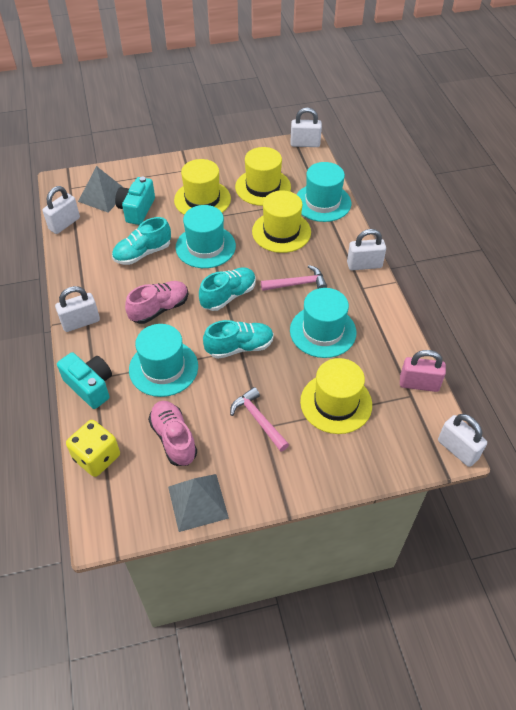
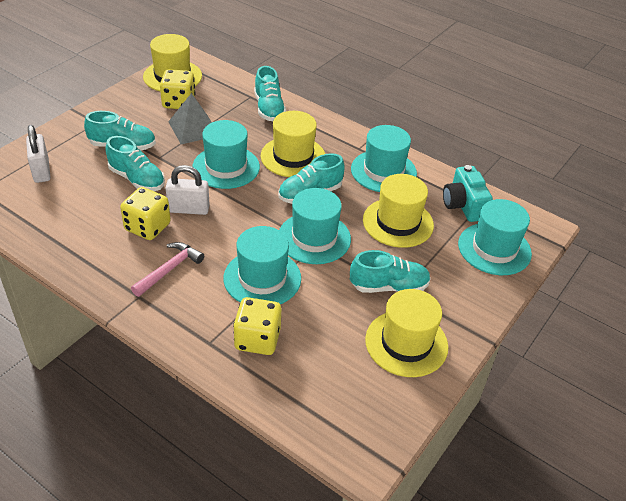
grey pyramid: [78,166,124,212] [168,474,229,532] = 2 -> [168,93,212,144] = 1
pink hammer: [230,387,289,452] [261,265,327,291] = 2 -> [131,242,204,297] = 1
pink padlock: [400,350,446,392] = 1 -> none = 0
pink shoe: [125,281,188,324] [148,401,197,466] = 2 -> none = 0
turquoise camera: [57,352,112,409] [115,177,155,225] = 2 -> [443,165,493,222] = 1
turquoise hat: [129,324,198,397] [176,205,236,268] [290,288,356,358] [296,162,351,222] = 4 -> [192,120,260,189] [223,226,301,304] [279,188,351,264] [351,125,417,192] [458,199,532,275] = 5
turquoise shoe: [112,217,171,265] [199,267,256,311] [203,320,274,359] = 3 -> [84,111,156,151] [106,136,165,191] [254,66,286,121] [278,153,345,204] [350,250,431,293] = 5
white padlock: [43,186,80,234] [55,286,100,332] [291,108,322,147] [347,229,386,270] [438,414,487,467] = 5 -> [26,125,50,183] [165,165,210,215] = 2
yellow dice: [66,420,120,477] = 1 -> [120,187,171,240] [160,69,195,109] [233,297,281,355] = 3

